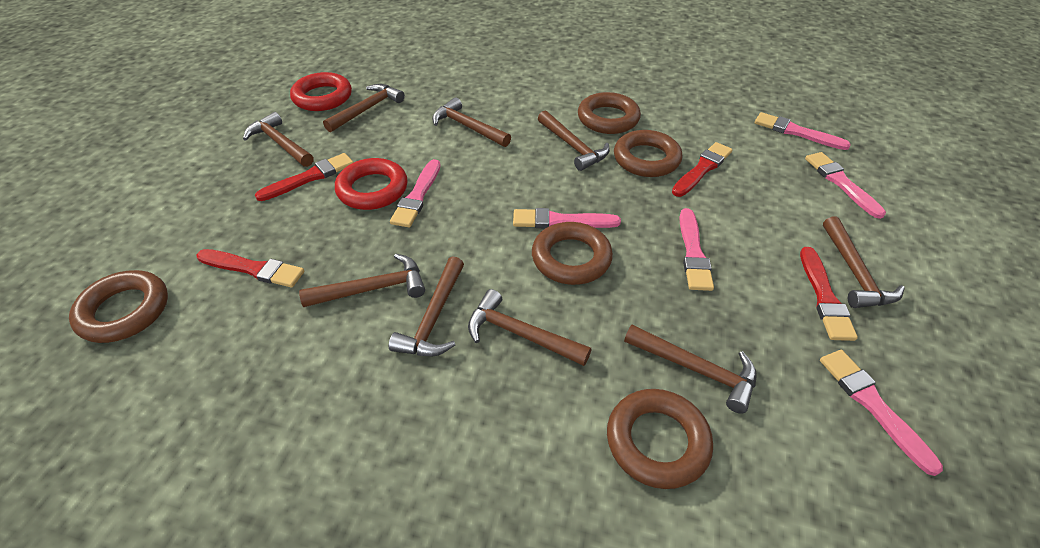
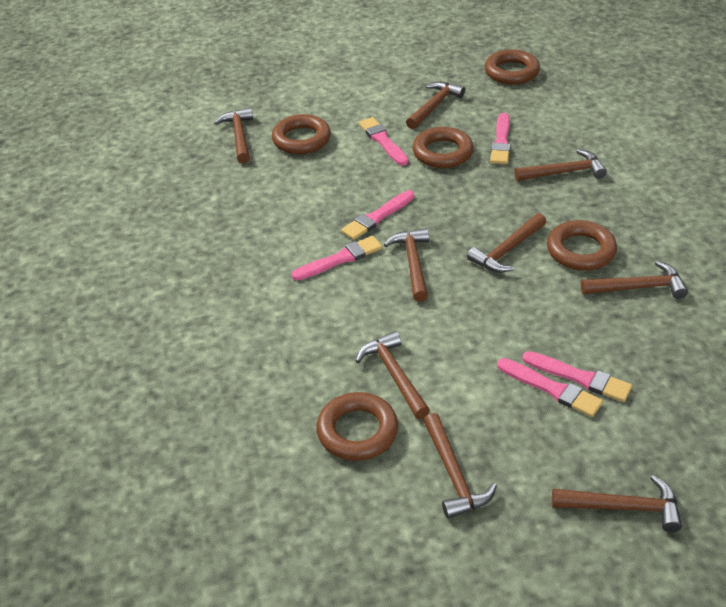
red brush: [197,249,304,288] [255,153,354,201] [672,142,733,197] [800,247,858,341] = 4 -> none = 0
red ring: [290,72,352,111] [335,158,408,210] = 2 -> none = 0

